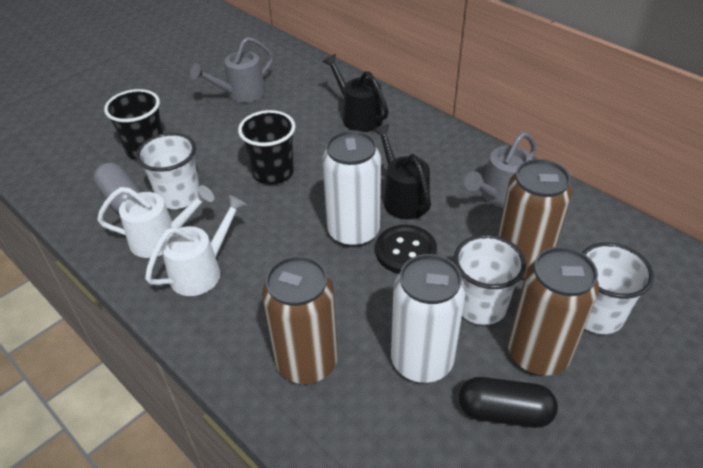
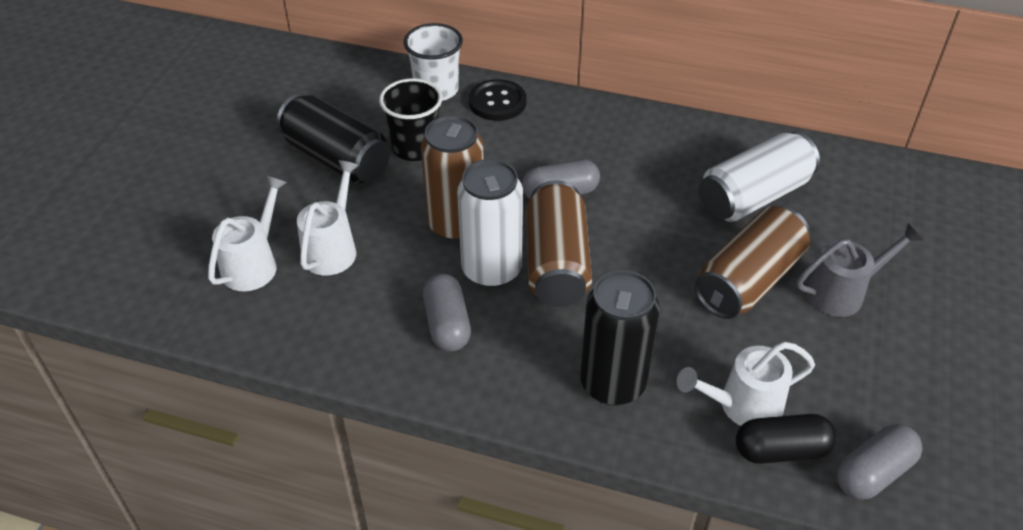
black can: none = 0 -> [277,94,390,183] [580,270,660,406] = 2
black cup: [104,89,163,160] [238,110,295,184] = 2 -> [379,78,442,161] = 1
black watering can: [323,54,389,132] [373,124,431,220] = 2 -> none = 0
grey capsule: [94,163,141,213] = 1 -> [423,274,471,352] [522,159,600,199] [836,424,923,500] = 3
grey watering can: [190,37,273,103] [464,132,536,208] = 2 -> [796,223,923,317] = 1
white cup: [136,133,200,209] [454,235,526,325] [582,242,654,334] = 3 -> [404,23,463,101] = 1
white watering can: [97,185,214,258] [145,195,246,296] = 2 -> [208,176,287,291] [297,160,359,276] [677,342,815,426] = 3

